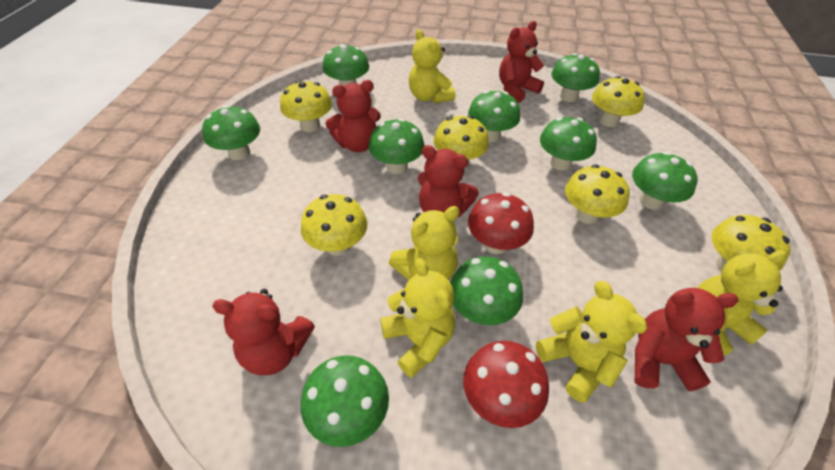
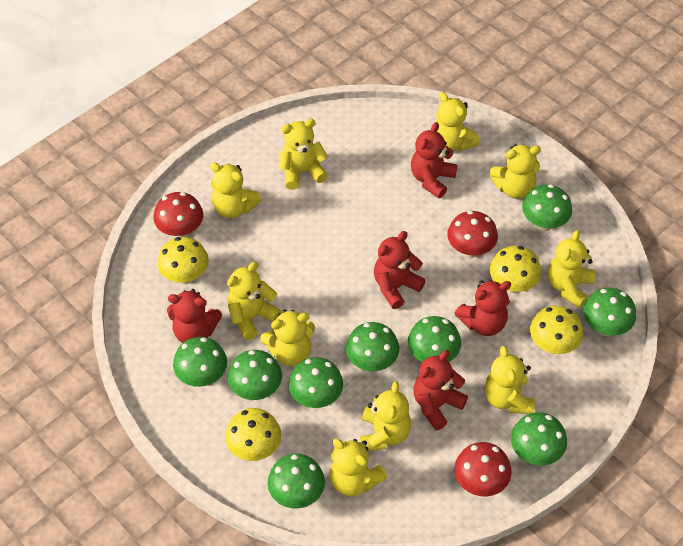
red mushroom: [463,341,549,428] [468,192,534,254] = 2 -> [153,192,203,238] [447,211,498,258] [454,442,512,496] = 3
yellow mushroom: [280,80,332,132] [301,194,367,256] [434,116,489,169] [565,164,630,224] [592,76,645,127] [711,215,791,271] = 6 -> [157,237,209,284] [225,408,281,461] [490,246,541,293] [530,306,583,354] = 4
yellow teddy bear: [380,258,456,378] [389,206,460,281] [409,29,455,103] [536,281,647,403] [697,250,787,355] = 5 -> [210,163,262,218] [227,262,281,340] [260,309,315,366] [279,119,328,190] [330,439,387,496] [359,381,411,451] [436,92,480,152] [484,346,535,414] [489,144,541,199] [548,230,596,308] = 10

